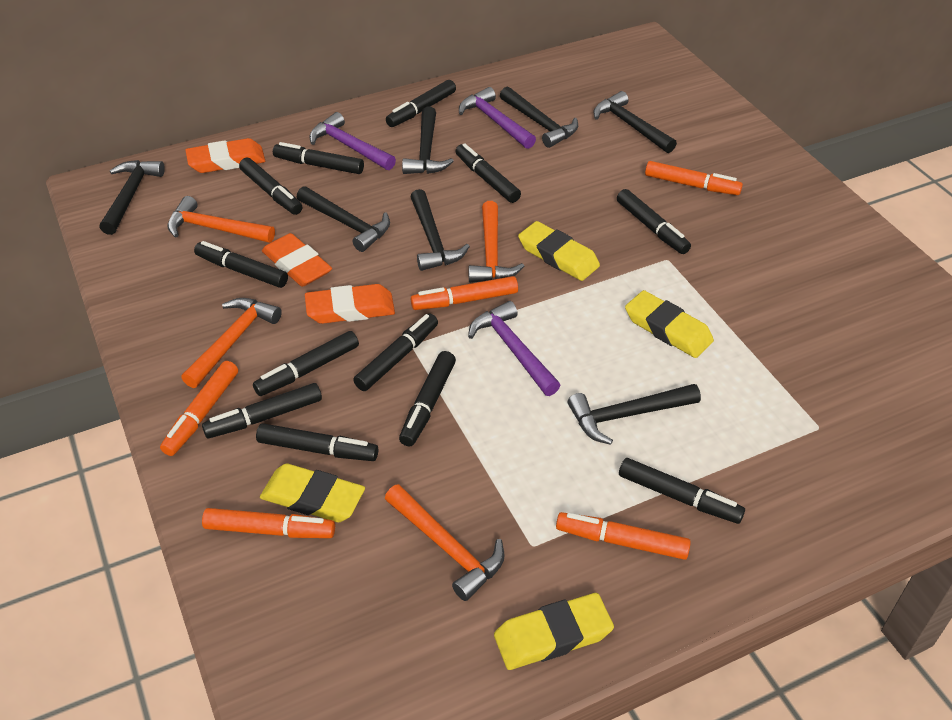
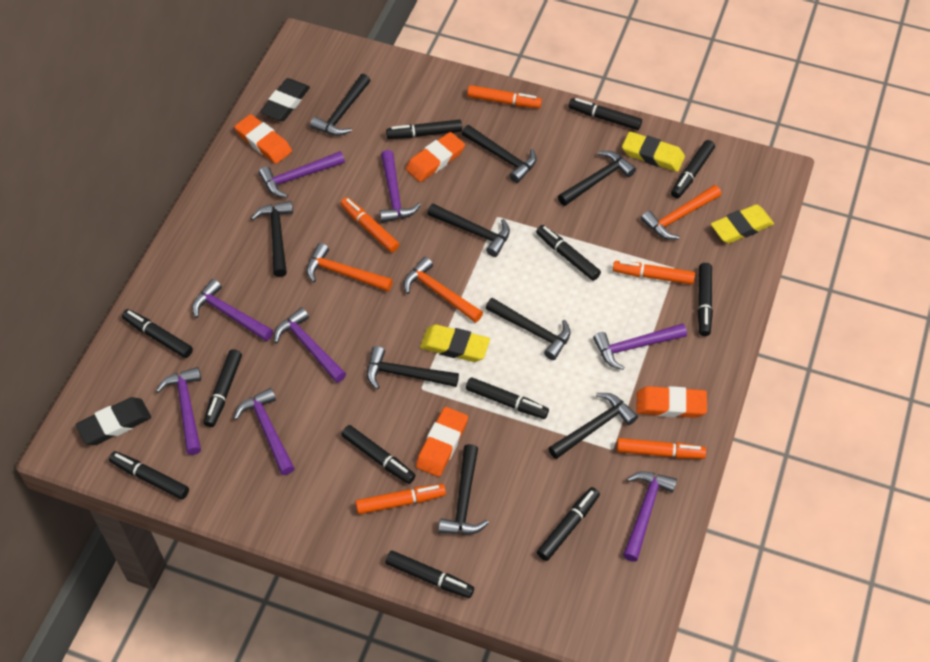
black eraser: none = 0 -> [76,397,151,445] [260,78,310,121] = 2
black hammer: [100,160,165,235] [296,186,390,252] [402,107,454,174] [411,189,470,271] [500,87,578,148] [568,384,701,445] [593,91,677,153] = 7 -> [251,201,293,277] [310,74,371,136] [367,346,459,389] [427,204,510,257] [438,444,489,535] [462,125,536,183] [486,298,571,360] [549,393,638,459] [558,151,636,206] = 9
orange eraser: [185,138,265,173] [262,233,332,287] [305,284,395,324] = 3 -> [234,114,292,164] [406,132,465,182] [416,407,468,477] [636,386,707,418] = 4
orange hammer: [167,196,275,243] [181,298,282,388] [385,484,505,601] [469,201,524,283] = 4 -> [307,243,393,291] [404,257,483,323] [641,185,721,240] = 3
purple hammer: [309,112,396,170] [459,87,536,149] [468,301,560,396] = 3 -> [156,367,201,455] [192,279,273,341] [234,388,295,475] [259,151,345,198] [274,307,346,383] [380,150,421,223] [593,323,687,370] [623,471,677,562] = 8
yellow eraser: [260,464,365,522] [494,593,614,670] [518,221,600,281] [625,290,714,358] = 4 -> [420,324,490,362] [622,132,685,172] [711,204,774,244] = 3

